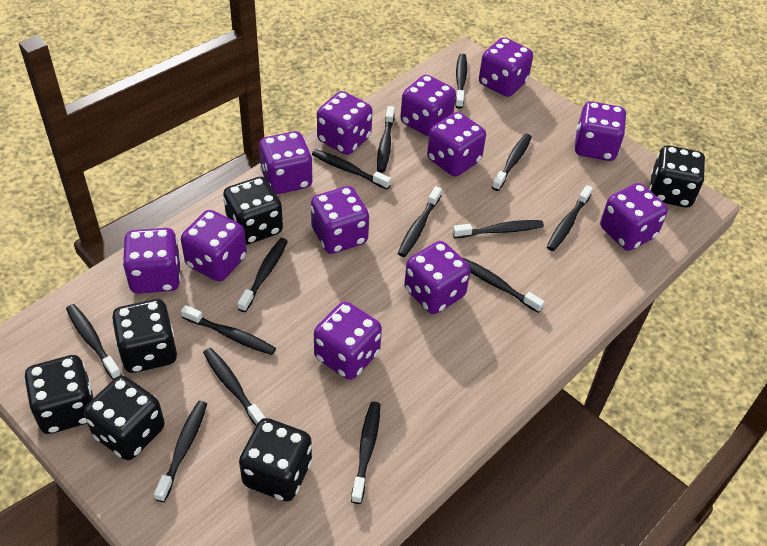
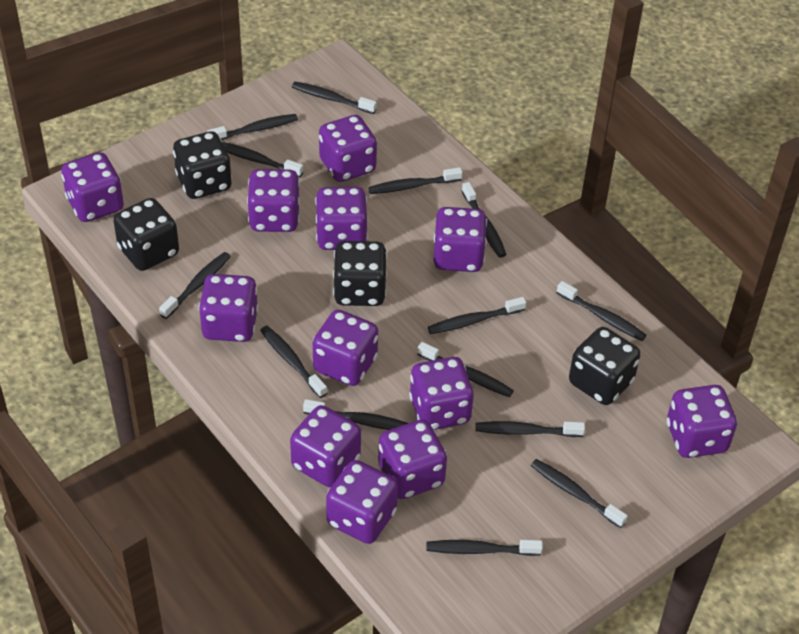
black dice: [24,355,93,434] [84,376,165,460] [112,299,177,373] [223,177,283,245] [239,418,312,501] [649,145,706,207] = 6 -> [113,198,179,271] [173,131,232,199] [333,241,387,306] [569,327,640,405] = 4

